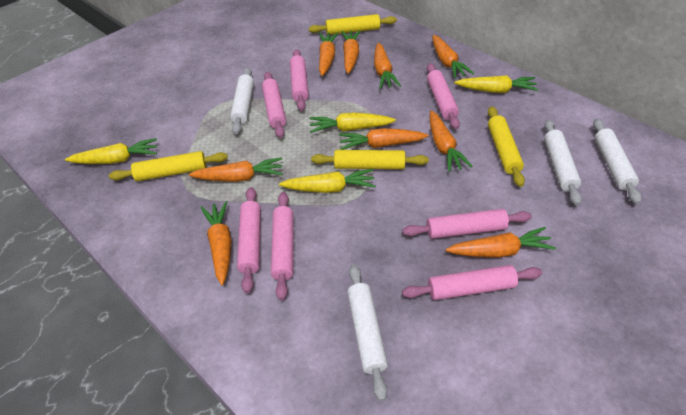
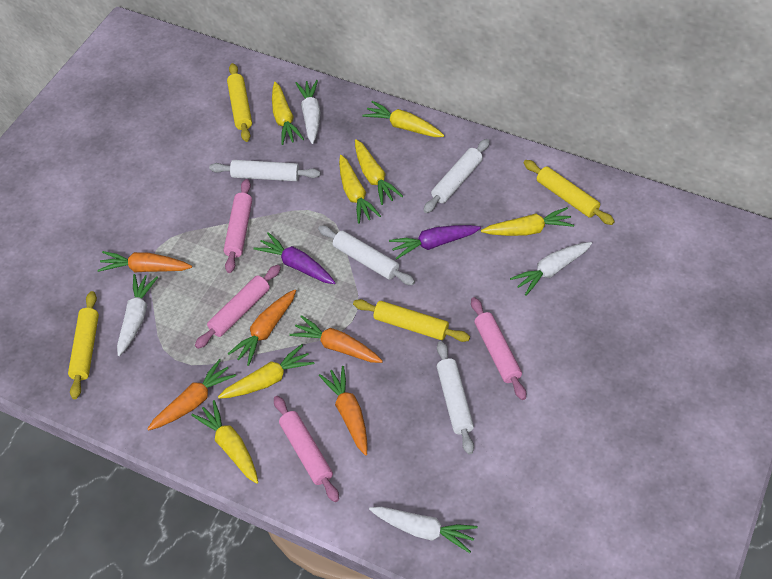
orange carrot: [189,157,283,182] [201,201,231,285] [319,33,338,76] [339,128,428,150] [341,31,361,74] [374,43,401,89] [429,111,473,172] [433,35,474,79] [446,227,556,258] = 9 -> [98,251,192,272] [147,359,236,431] [227,290,296,366] [289,315,383,363] [319,366,368,456] = 5
pink rolling pin: [237,187,261,293] [262,72,286,138] [271,192,293,301] [290,49,309,111] [402,209,532,239] [402,265,542,300] [427,63,460,129] = 7 -> [195,265,281,349] [224,179,252,273] [274,396,339,502] [471,297,526,400] = 4
purple carrot: none = 0 -> [253,232,335,284] [389,225,481,259] = 2
white carrot: none = 0 -> [117,274,158,356] [296,80,320,144] [369,507,478,553] [510,242,592,296] = 4
yellow carrot: [65,138,157,164] [279,169,376,193] [309,112,396,133] [454,76,539,93] = 4 -> [191,400,258,484] [218,344,314,399] [272,82,304,145] [339,155,381,224] [355,139,403,205] [362,101,444,137] [481,207,574,236] = 7

